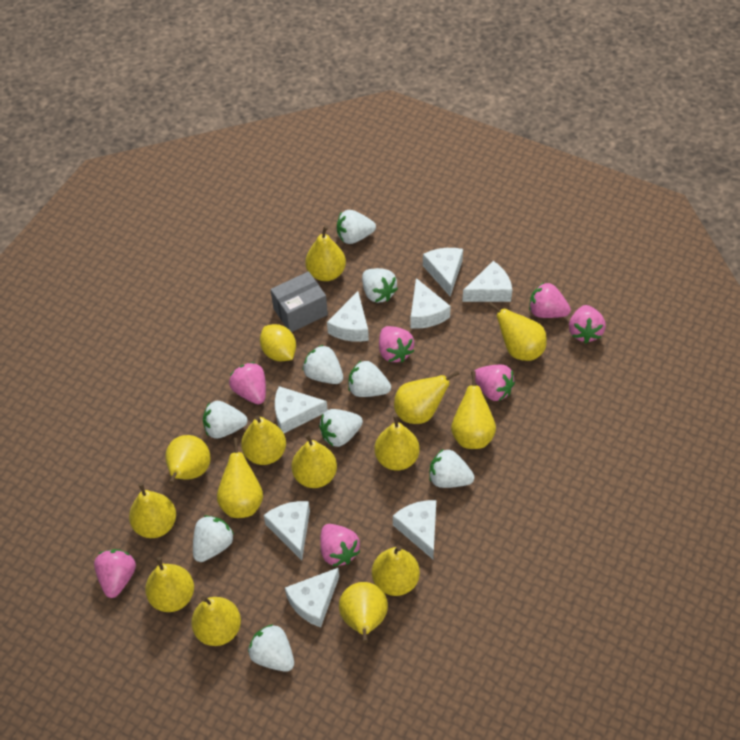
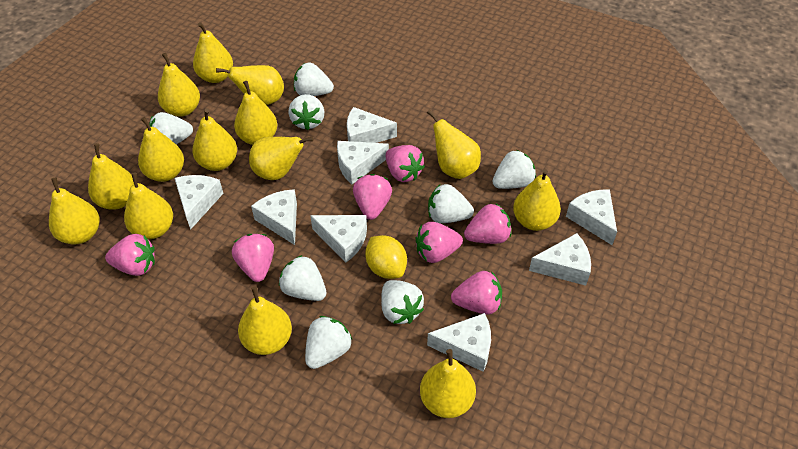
grey box: [270,271,328,332] = 1 -> none = 0
white strawberry: [193,515,234,562] [203,401,248,439] [248,624,294,672] [303,345,343,384] [319,409,363,447] [337,210,376,244] [348,361,391,397] [362,268,398,303] [429,449,475,488] = 9 -> [149,112,193,144] [279,255,326,301] [288,94,324,130] [294,63,334,96] [305,316,352,369] [381,280,424,324] [428,184,474,223] [492,150,536,189] = 8

